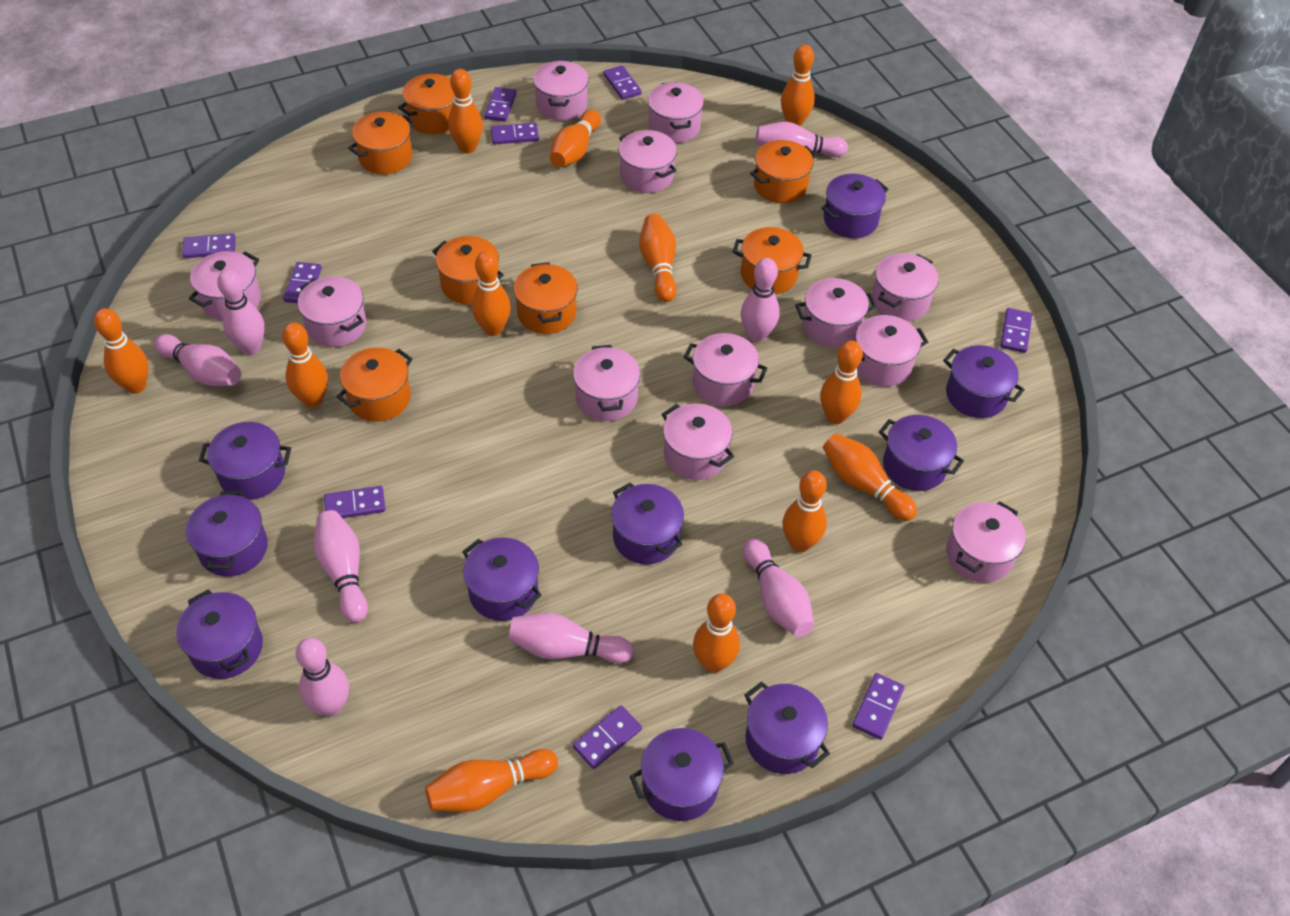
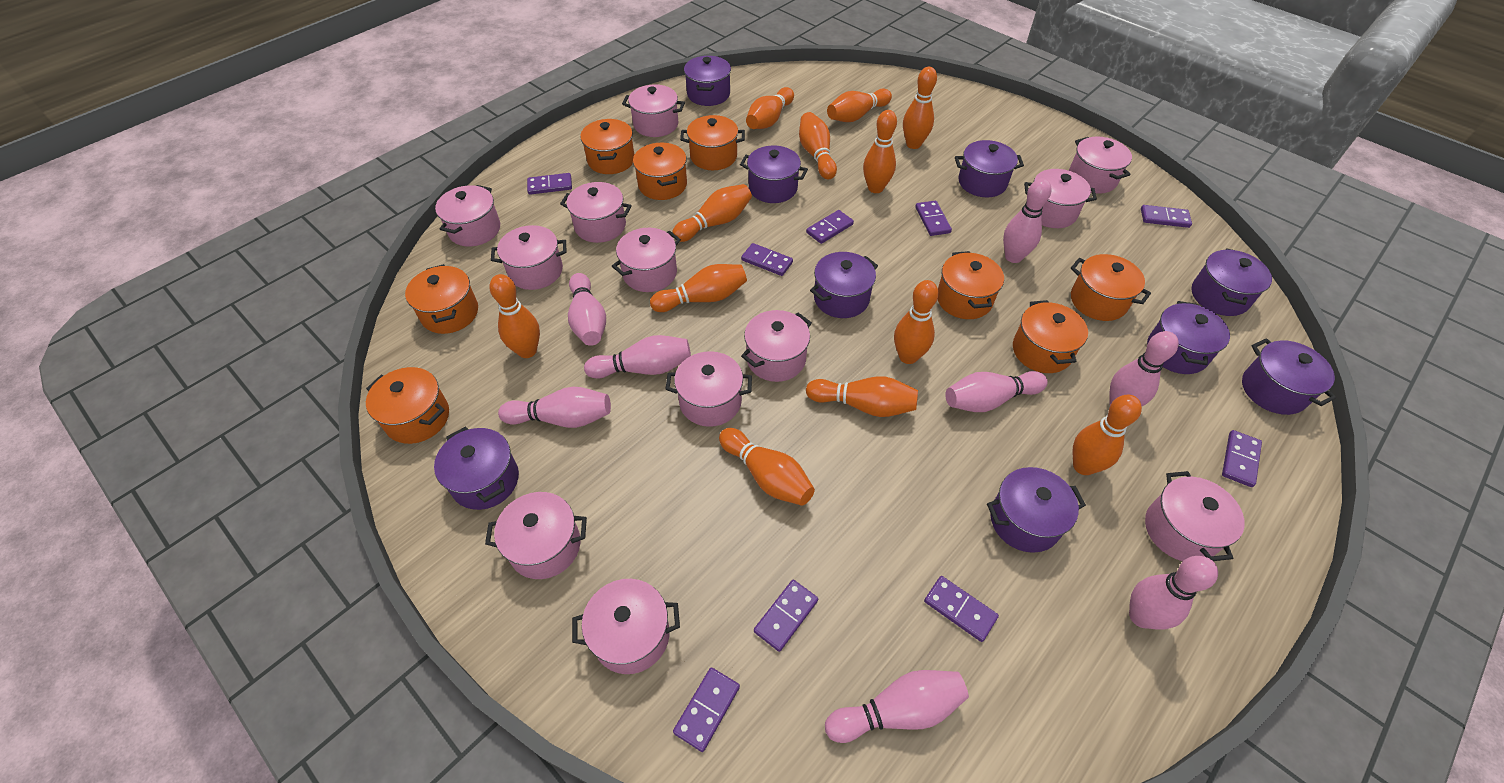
orange pot: [336,347,413,422] [348,112,415,174] [398,74,454,135] [432,236,504,305] [513,262,578,334] [733,227,812,294] [750,140,817,203] = 7 -> [366,367,449,444] [405,264,478,334] [580,119,634,174] [633,143,687,200] [680,115,745,170] [938,251,1004,319] [1013,300,1088,373] [1071,254,1151,321] = 8
purple pot: [176,589,263,679] [186,491,268,577] [199,422,291,500] [462,537,542,621] [611,482,684,565] [630,728,734,821] [745,682,830,774] [821,174,889,238] [879,415,964,491] [943,345,1025,418] = 10 -> [434,426,519,510] [684,56,731,106] [740,145,808,203] [810,252,878,318] [955,140,1024,197] [987,467,1086,553] [1147,301,1230,374] [1192,248,1272,316] [1242,338,1336,415] = 9

